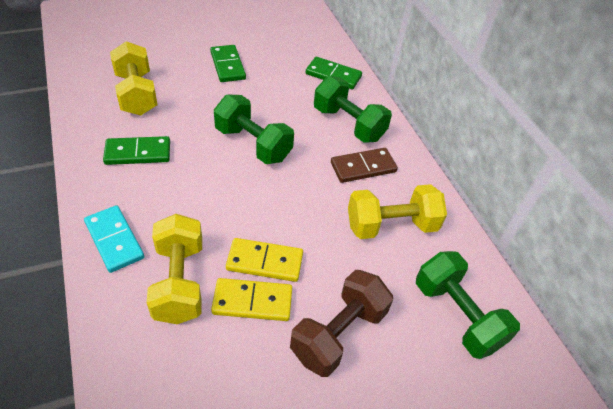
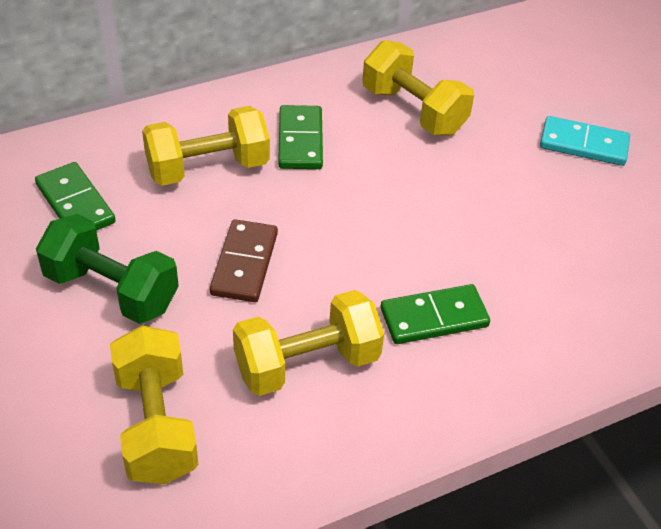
brown dumbbell: [290,270,393,377] = 1 -> none = 0
green dumbbell: [214,95,294,164] [314,76,392,143] [416,251,520,359] = 3 -> [36,214,179,324] = 1
yellow domino: [211,278,292,321] [226,238,303,282] = 2 -> none = 0
yellow dumbbell: [110,41,158,115] [146,214,202,324] [348,184,447,239] = 3 -> [110,325,199,484] [142,106,270,186] [233,290,384,396] [362,40,474,136] = 4

